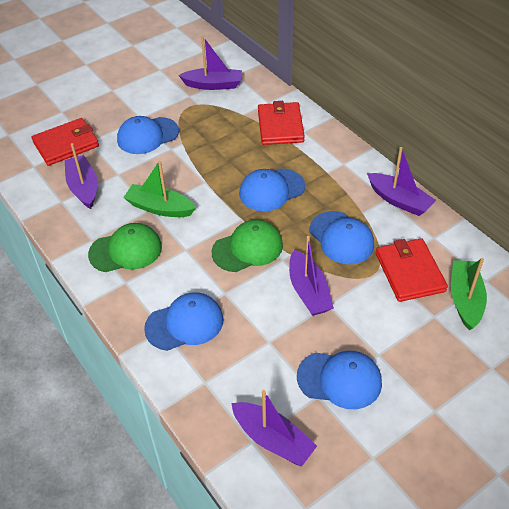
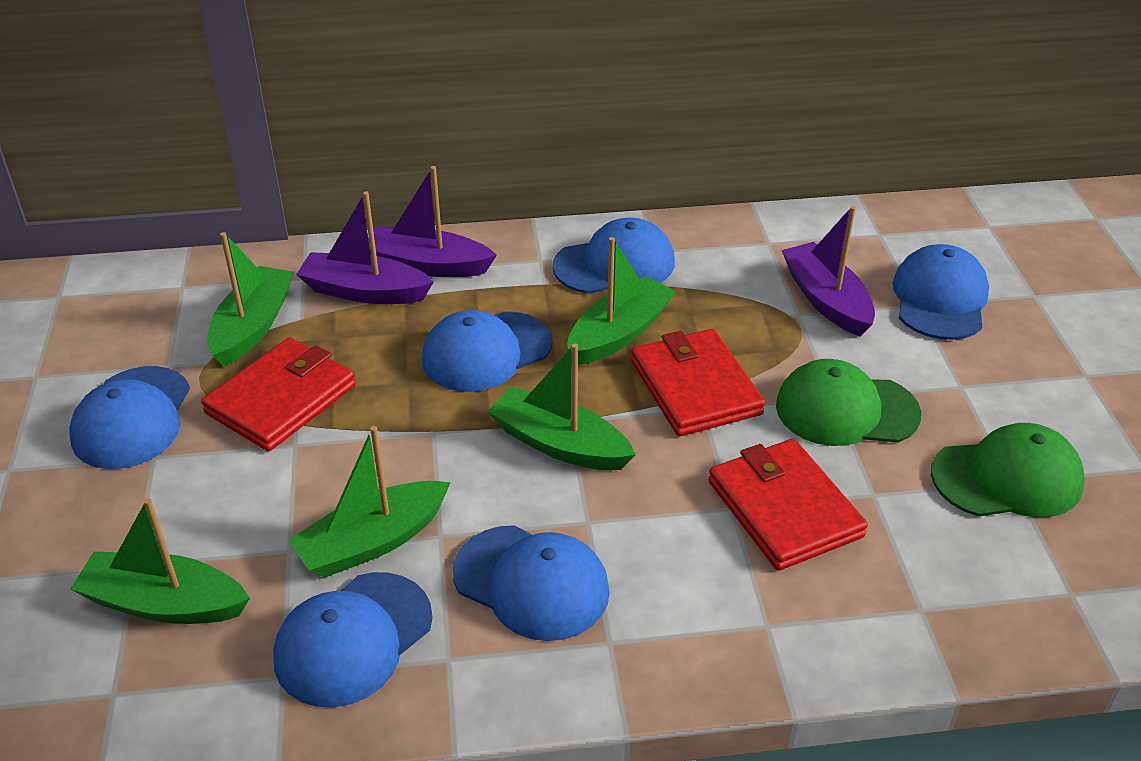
blue cap: [117,116,179,154] [144,293,223,351] [239,169,305,211] [297,351,382,409] [310,211,374,264] = 5 -> [69,366,190,469] [273,572,433,707] [422,310,552,392] [453,525,610,641] [552,217,675,294] [893,244,989,340] = 6
green boat: [123,160,196,217] [451,258,487,330] = 2 -> [70,498,250,624] [207,232,294,367] [288,426,451,577] [488,343,636,470] [567,237,676,365] = 5
purple boat: [65,143,97,209] [179,36,242,90] [231,390,317,467] [289,236,334,316] [367,147,436,216] = 5 -> [296,191,434,304] [368,166,497,277] [782,206,875,337] = 3

